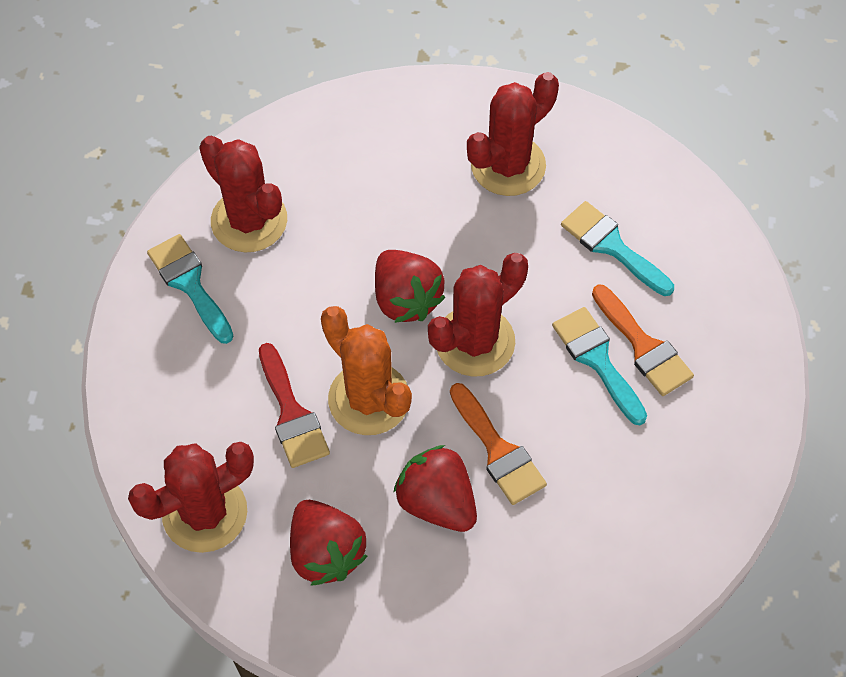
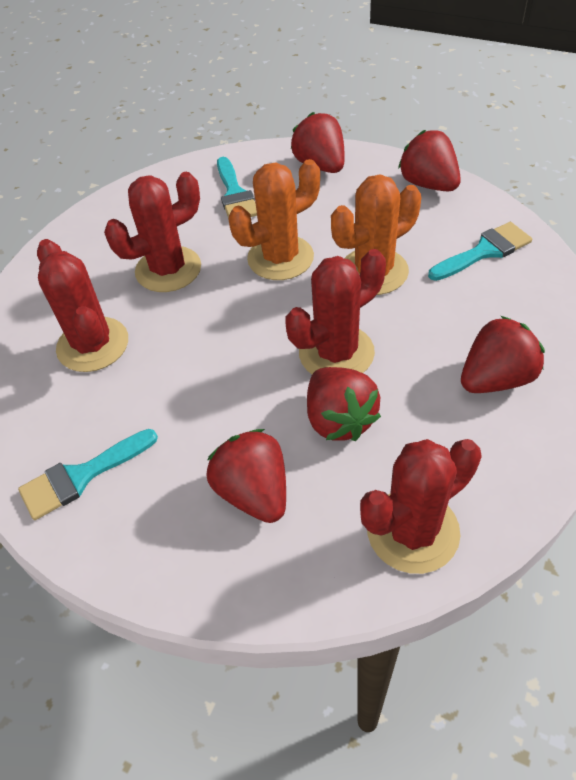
orange brush: [450,383,547,505] [592,284,694,396] = 2 -> none = 0
orange cactus: [321,306,412,435] = 1 -> [229,159,320,280] [331,175,421,295] = 2
red brush: [259,343,330,468] = 1 -> none = 0
red strawberry: [290,500,367,586] [375,250,446,323] [393,445,477,532] = 3 -> [206,429,286,523] [291,112,345,173] [307,367,381,441] [398,130,461,191] [461,316,545,393] = 5

